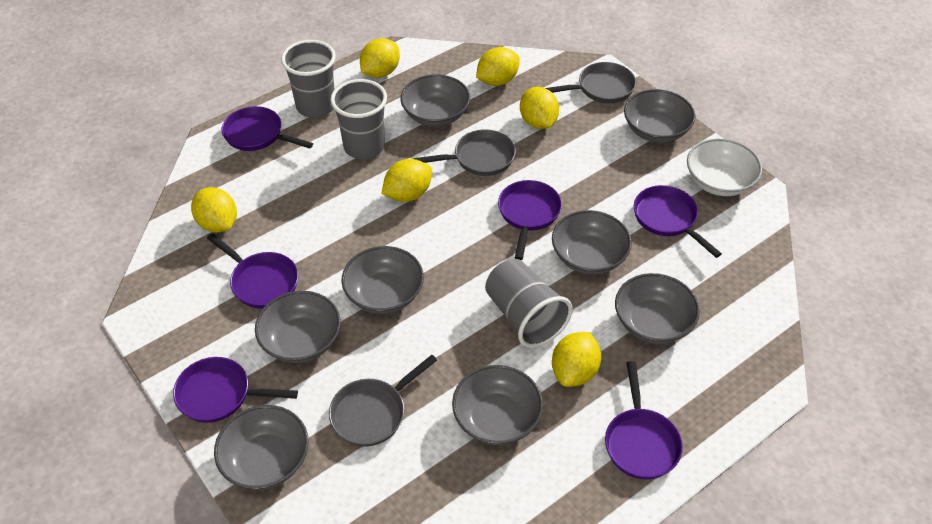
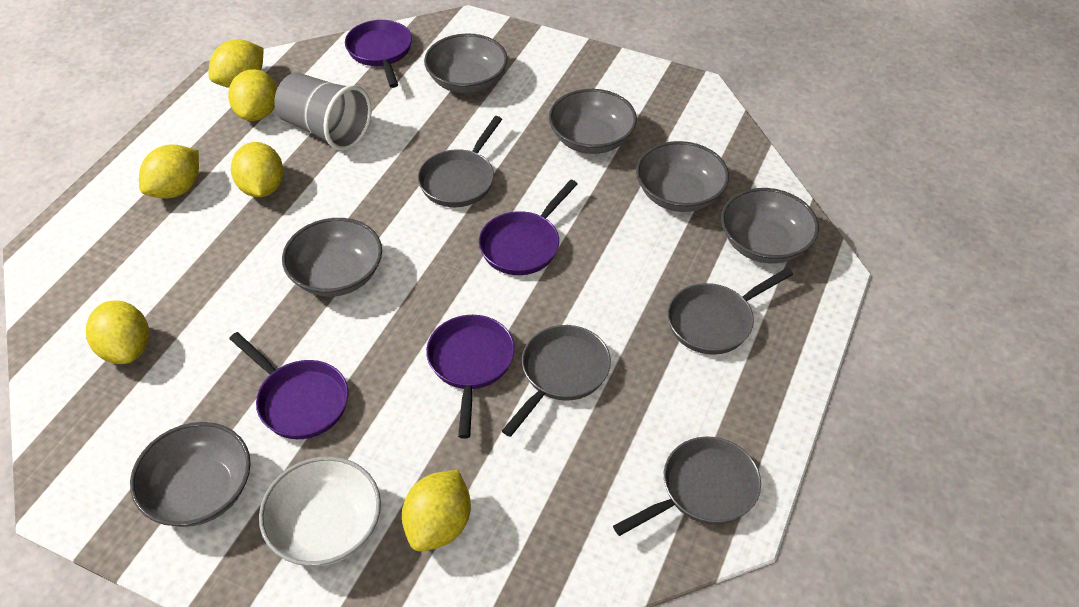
grey bowl: [214,405,309,490] [255,291,341,363] [342,246,424,314] [400,74,470,127] [452,365,543,445] [552,210,632,275] [615,273,700,344] [624,89,695,143] = 8 -> [130,422,251,527] [282,218,382,297] [424,33,508,93] [549,89,637,154] [636,141,729,212] [721,188,819,264] = 6
grey cup: [281,40,336,118] [330,79,387,159] [485,259,572,348] = 3 -> [274,73,372,151] = 1
grey pan: [329,355,437,447] [414,129,516,176] [546,62,636,103] = 3 -> [418,116,502,207] [502,325,611,437] [613,437,761,536] [667,268,793,355] = 4
purple pan: [173,357,298,423] [207,233,298,309] [222,106,313,151] [498,180,562,260] [605,361,683,480] [634,185,722,258] = 6 -> [229,332,349,439] [345,20,412,88] [426,315,515,439] [479,180,578,275] = 4

